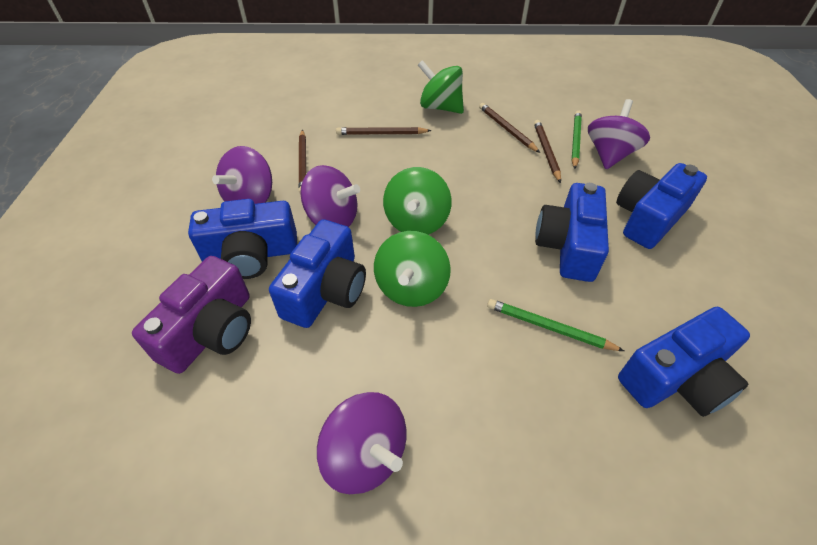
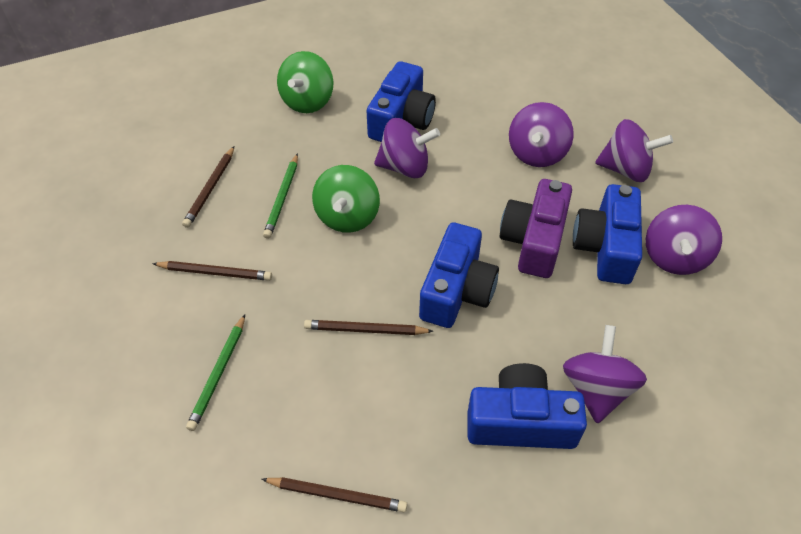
blue camera: [188,199,297,279] [269,219,366,328] [535,183,609,282] [616,163,707,249] [618,307,750,417] = 5 -> [367,61,436,142] [419,222,499,328] [467,363,587,449] [573,184,642,284] = 4
green spinning top: [374,231,451,307] [383,167,452,235] [418,60,464,114] = 3 -> [277,51,333,113] [312,165,380,233] = 2
purple spinning top: [212,146,272,204] [300,165,360,227] [317,392,407,494] [588,99,650,169] = 4 -> [374,118,440,178] [509,102,574,167] [563,325,647,423] [595,119,673,182] [646,205,722,275] = 5

